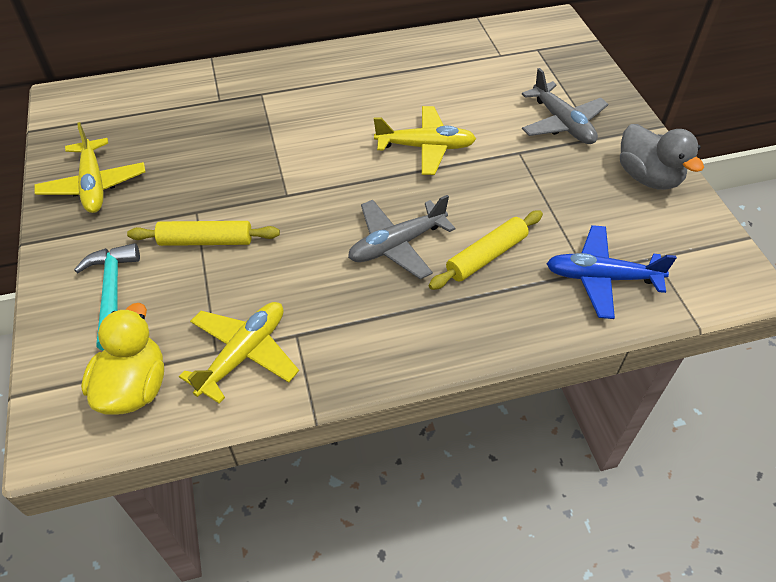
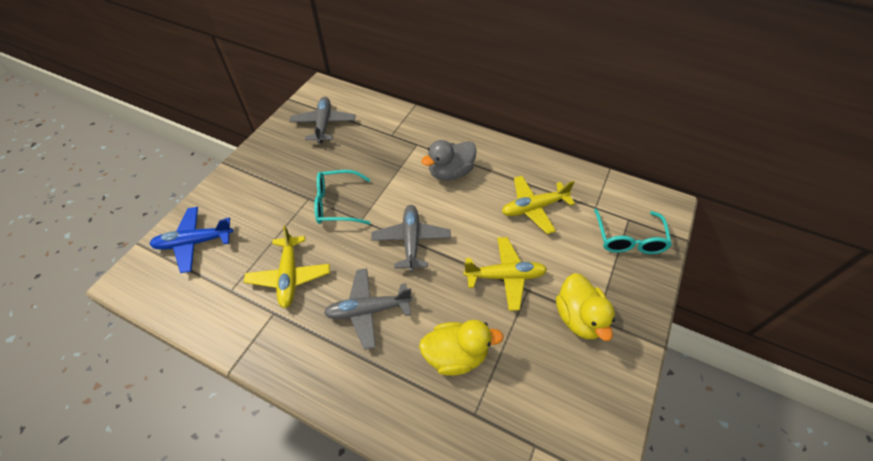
grey plane: [348,195,455,279] [522,68,609,144] = 2 -> [289,97,355,143] [324,268,412,350] [371,205,451,272] = 3
turquoise glasses: none = 0 -> [314,170,371,225] [594,209,672,254] = 2
turquoise hammer: [74,243,140,350] = 1 -> none = 0
yellow duck: [81,303,164,414] = 1 -> [419,320,504,376] [556,273,615,341] = 2
yellow rolling pin: [127,221,280,246] [429,210,543,290] = 2 -> none = 0

